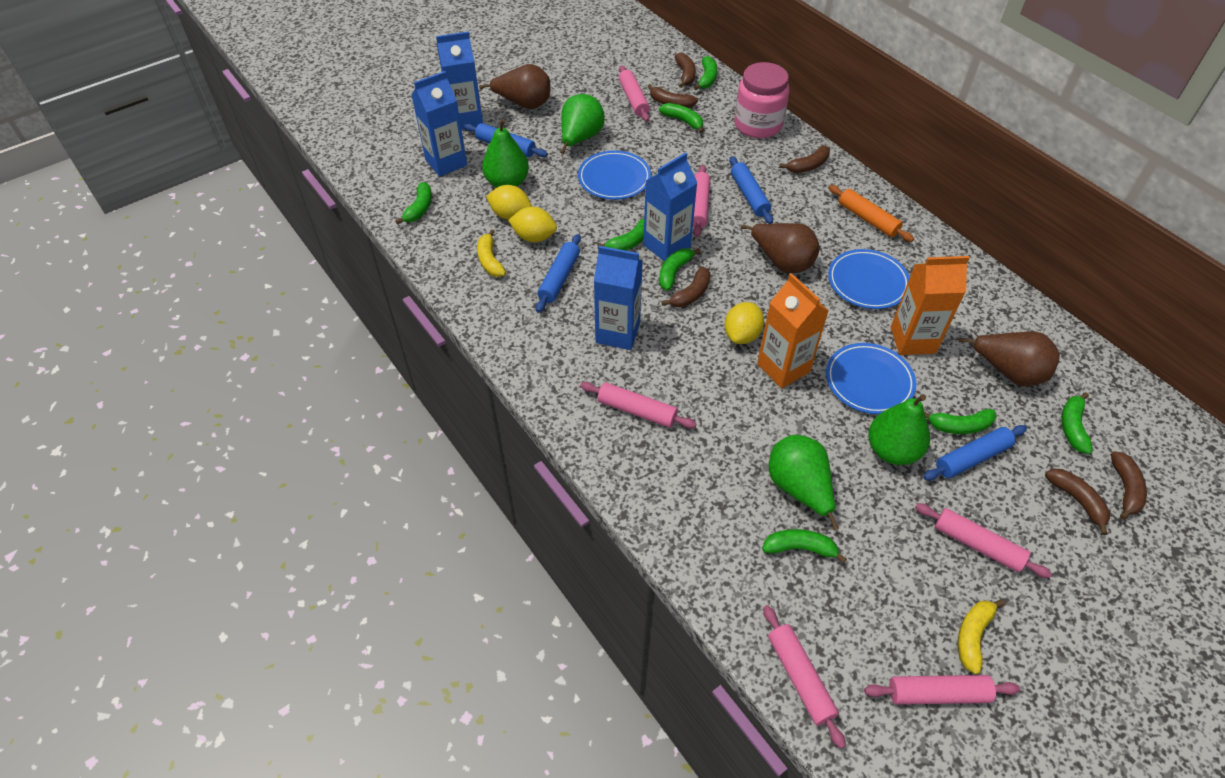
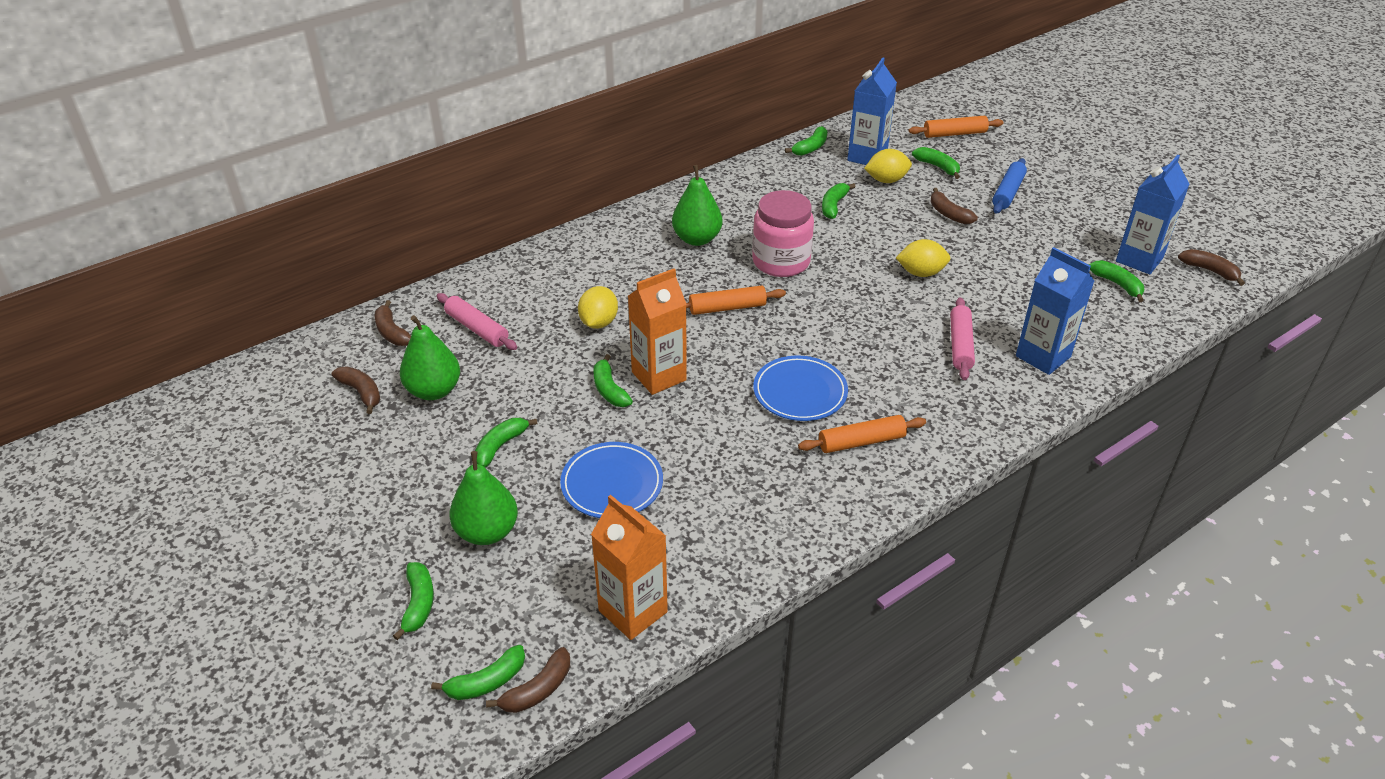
blue carton: [411,71,467,177] [436,31,483,130] [594,246,643,350] [643,152,697,262] = 4 -> [847,57,897,165] [1016,247,1094,375] [1116,155,1189,274] = 3
blue plate: [578,151,651,200] [826,343,916,414] [828,249,910,309] = 3 -> [560,442,663,518] [754,356,848,421] = 2
blue rolling pin: [464,123,548,157] [536,234,581,313] [729,156,773,224] [923,425,1027,480] = 4 -> [992,158,1027,214] = 1
brown banana: [647,84,698,108] [661,267,710,307] [675,53,696,88] [779,146,830,173] [1045,469,1110,535] [1111,451,1147,520] = 6 -> [331,366,380,414] [375,300,411,346] [486,647,570,713] [930,188,978,224] [1178,249,1245,286] = 5
brown pear: [479,64,551,109] [741,223,820,273] [958,332,1060,386] = 3 -> none = 0
green pear: [482,119,529,187] [560,94,605,154] [769,435,839,530] [868,395,930,465] = 4 -> [400,315,460,400] [449,451,518,545] [672,165,722,246] = 3
orange rolling pin: [829,185,914,242] = 1 -> [686,286,786,315] [798,415,926,453] [909,116,1003,138] = 3
pink rolling pin: [580,382,697,429] [619,65,650,122] [693,165,710,237] [763,605,846,749] [864,675,1020,705] [915,503,1052,578] = 6 -> [437,293,517,350] [950,297,975,380] = 2
yellow banana: [477,229,506,277] [958,599,1005,674] = 2 -> none = 0

